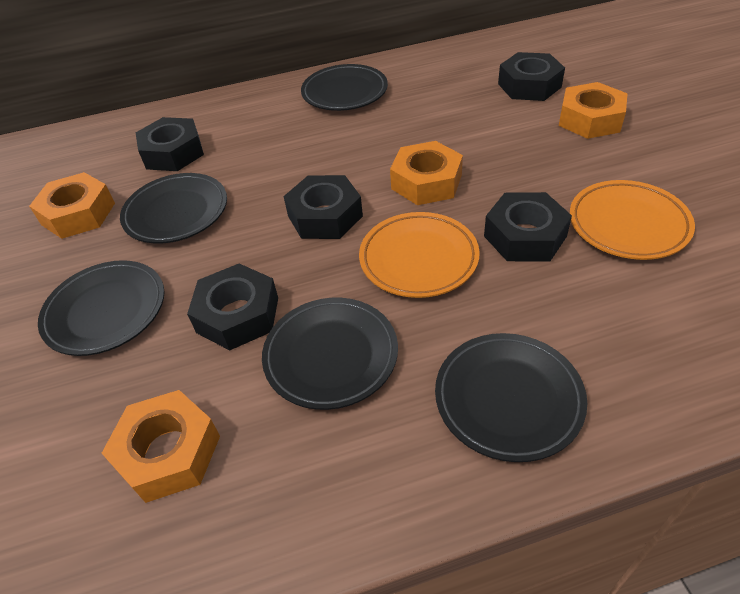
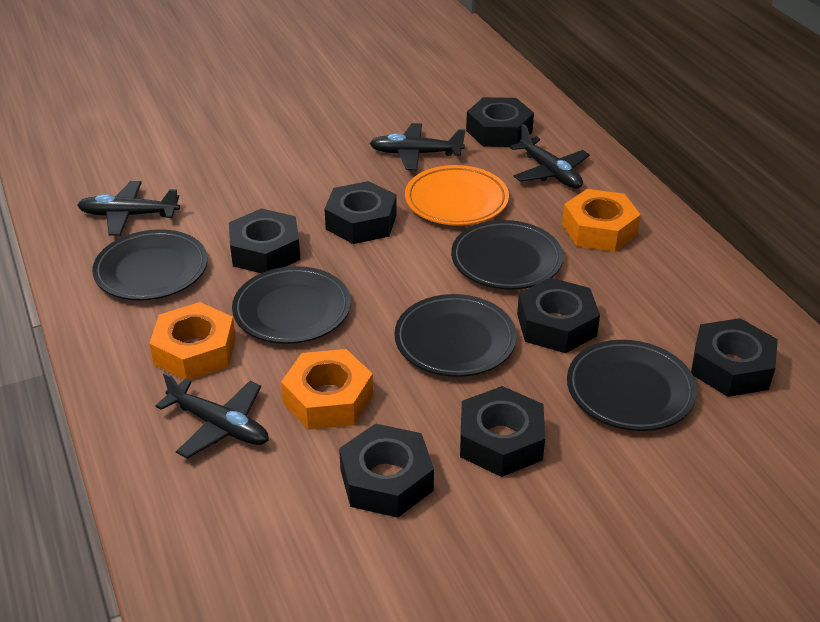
black nut: [136,117,204,171] [187,264,278,350] [284,175,363,239] [484,192,572,262] [498,52,565,101] = 5 -> [229,208,301,273] [324,181,397,244] [339,424,434,518] [460,386,545,477] [466,97,534,147] [517,278,600,353] [691,318,778,397] = 7
black plane: none = 0 -> [77,181,180,236] [156,372,269,459] [369,123,465,170] [509,124,590,189] = 4
orange nut: [29,172,115,239] [102,390,220,503] [390,141,463,205] [559,82,628,139] = 4 -> [149,302,236,380] [281,349,373,430] [562,189,641,252] = 3
orange plate: [359,212,480,298] [570,180,695,260] = 2 -> [405,165,509,226] = 1

